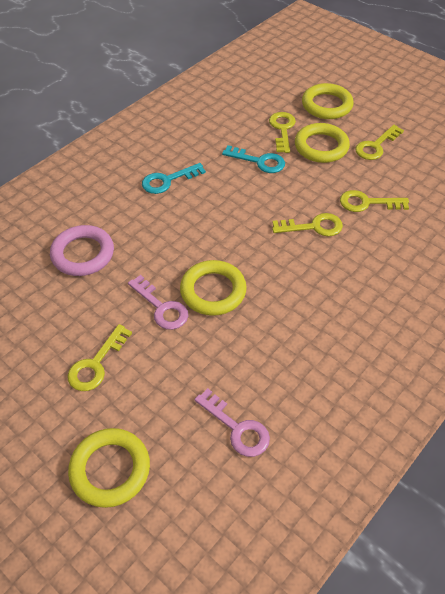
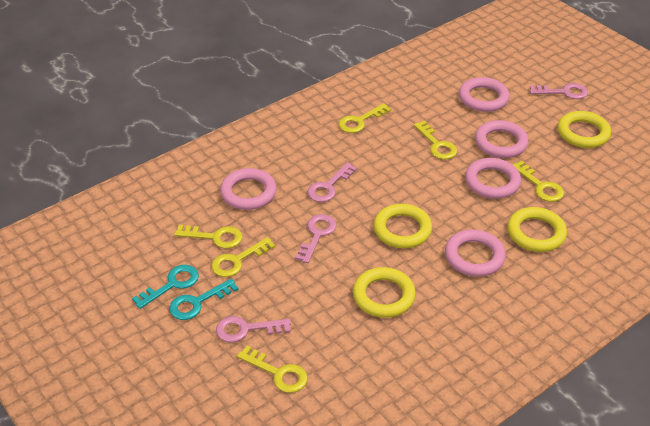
pink key: [128,275,188,330] [194,388,270,457] = 2 -> [216,316,291,343] [295,214,337,263] [307,162,357,202] [530,83,588,99] = 4
pink ring: [50,225,114,276] = 1 -> [220,168,277,210] [445,230,506,277] [459,77,510,112] [465,158,521,199] [475,120,529,158] = 5
yellow key: [67,324,132,391] [269,112,296,153] [272,213,343,236] [340,190,409,212] [355,125,404,160] = 5 -> [174,225,242,249] [211,237,275,277] [237,345,308,393] [338,103,391,133] [414,121,457,159] [512,161,564,202] = 6

